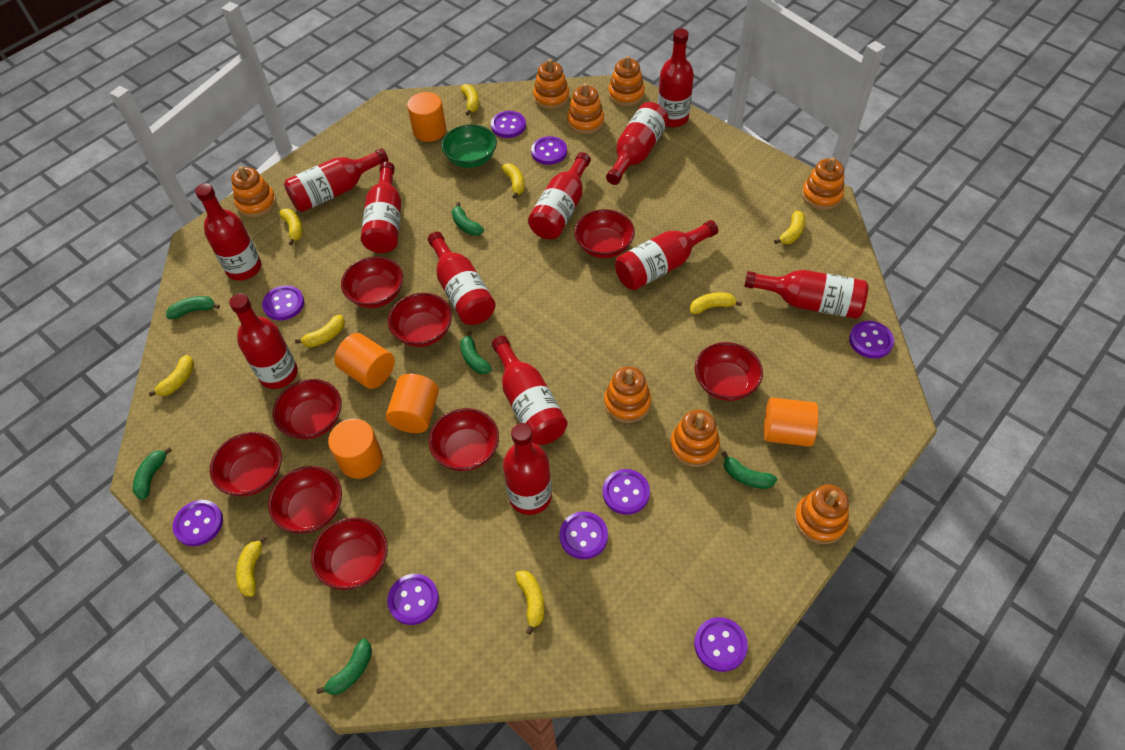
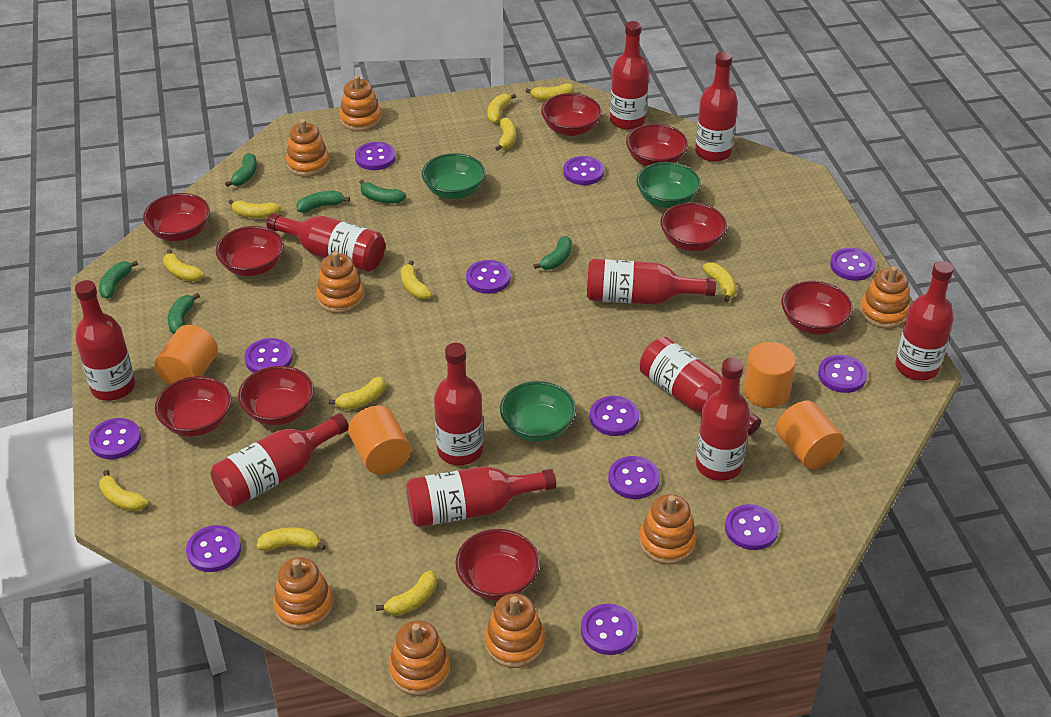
green bowl: [441,124,497,168] = 1 -> [422,153,485,199] [500,381,576,442] [636,162,701,208] = 3
orange cylinder: [328,419,383,479] [334,333,395,389] [386,374,439,433] [407,92,446,142] [764,397,819,447] = 5 -> [154,325,218,385] [348,406,411,474] [743,342,796,408] [776,401,844,469] = 4
purple button: [172,500,223,546] [262,285,304,321] [387,574,439,625] [491,111,526,138] [531,136,567,165] [559,511,608,559] [603,469,650,515] [694,617,748,672] [849,321,894,359] = 9 -> [89,418,141,459] [186,525,241,572] [244,338,293,373] [355,142,396,170] [466,260,511,294] [563,156,604,185] [581,604,638,655] [590,396,639,436] [608,456,660,499] [725,504,779,550] [818,355,867,393] [830,248,876,281] = 12
red bottle: [195,183,261,281] [229,293,298,389] [284,148,388,212] [361,161,401,253] [428,232,496,325] [492,336,567,445] [503,423,552,515] [528,152,591,239] [606,102,669,185] [615,220,718,290] [658,28,694,127] [744,270,868,319] = 12 -> [75,280,135,401] [211,413,349,507] [267,213,385,272] [406,466,556,527] [434,343,483,465] [587,259,716,305] [610,21,649,130] [640,337,761,435] [695,51,738,162] [696,358,751,481] [895,261,954,381] = 11
yellow banana: [148,355,194,397] [236,536,267,597] [279,209,303,245] [295,315,345,347] [461,84,479,115] [501,163,525,199] [515,570,545,634] [690,292,742,314] [774,211,805,244] = 9 -> [99,470,148,511] [163,249,204,281] [228,200,281,218] [256,527,326,551] [329,377,386,410] [376,571,437,616] [401,260,432,299] [487,94,516,123] [495,117,516,151] [525,83,574,101] [703,262,737,302] = 11

